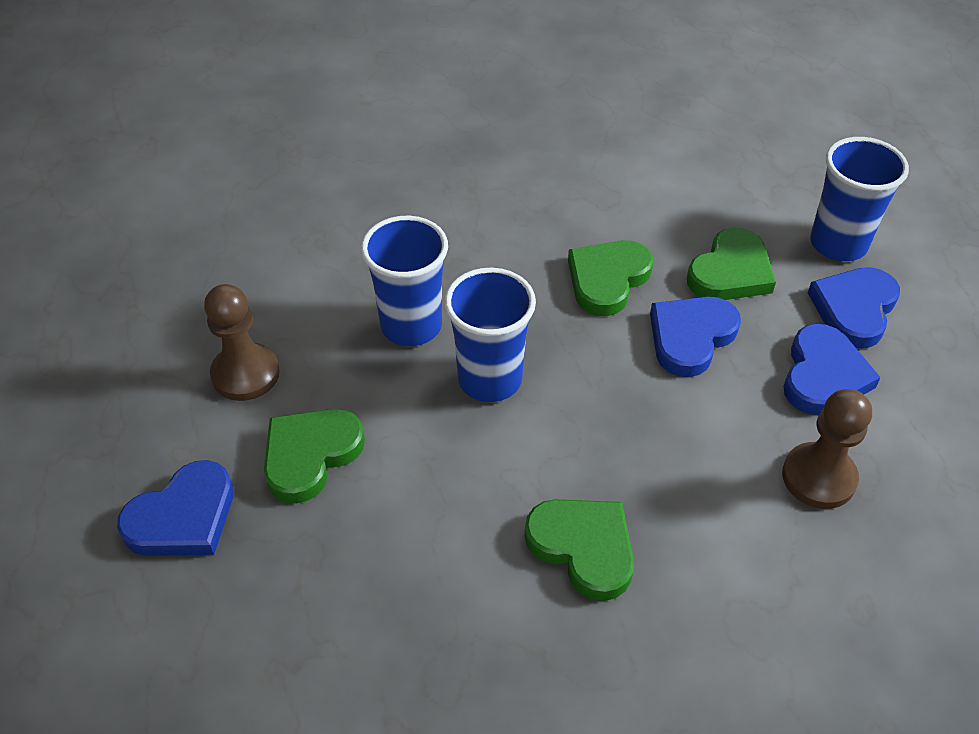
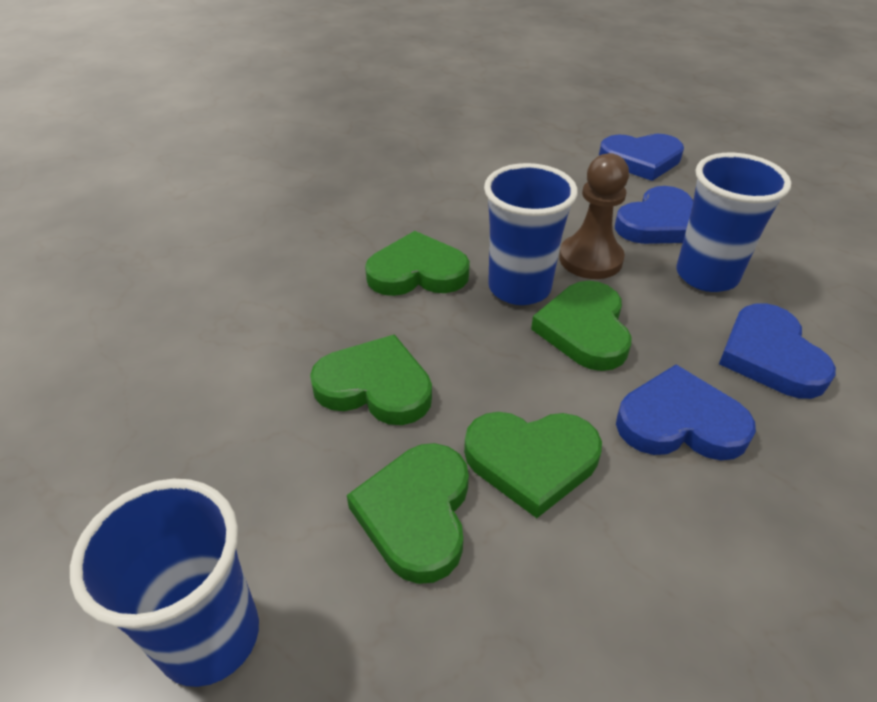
brown pawn: [204,284,280,401] [782,389,872,509] = 2 -> [559,153,629,279] = 1
green heart: [264,409,365,503] [525,499,634,601] [568,240,653,316] [687,227,776,300] = 4 -> [310,334,432,425] [347,443,469,584] [365,231,470,296] [464,412,602,518] [531,281,632,371] = 5

